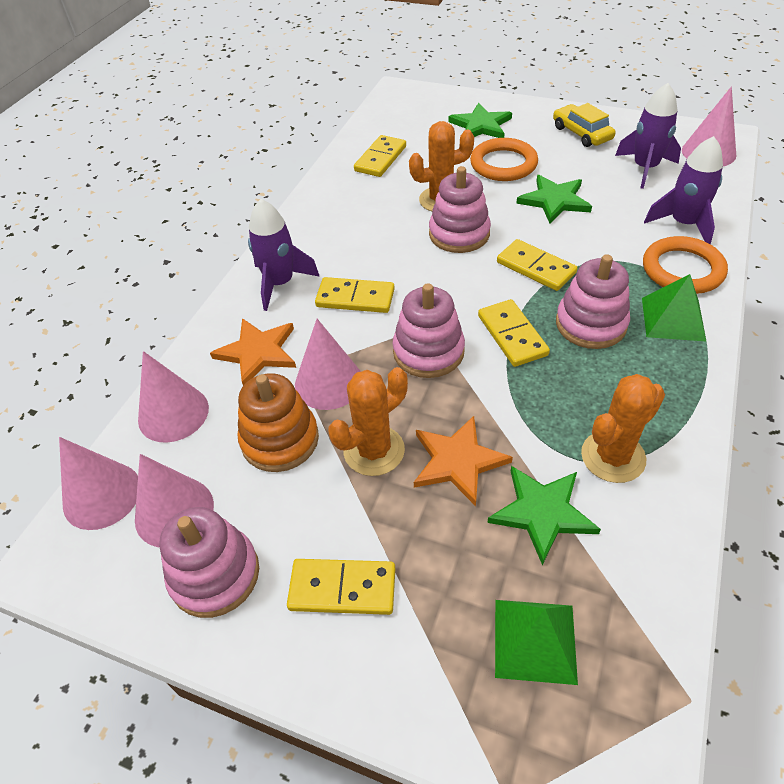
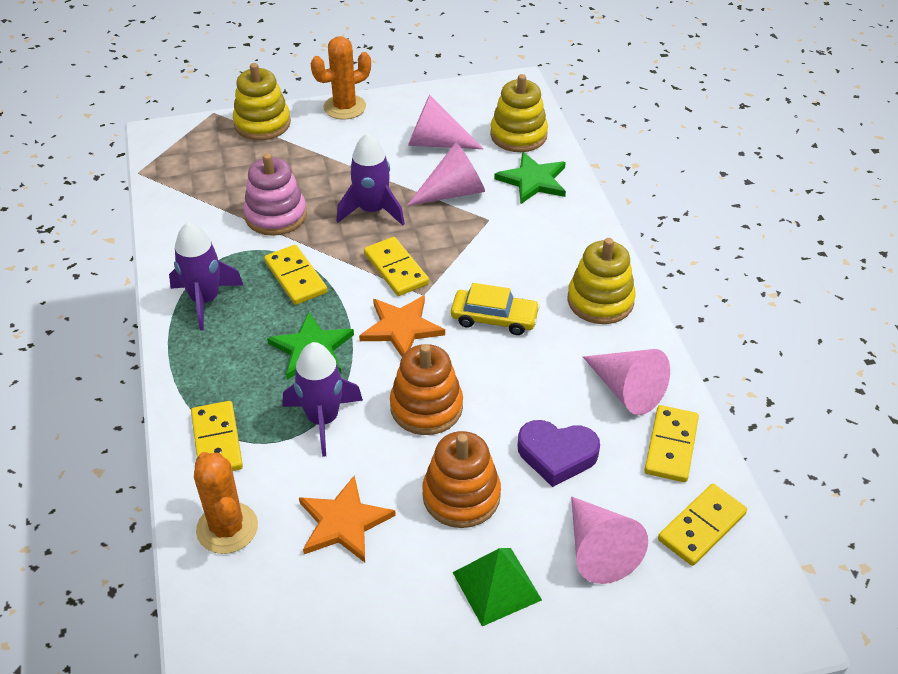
green pyramid: [495,600,578,685] [642,274,707,342] = 2 -> [452,548,542,626] = 1
green star: [448,103,512,138] [487,466,601,565] [516,175,592,223] = 3 -> [267,312,354,380] [494,152,566,204] = 2
orange cactus: [328,367,408,476] [409,121,474,211] [581,374,665,483] = 3 -> [194,452,258,554] [311,36,371,120] = 2
orange ring: [470,138,538,181] [643,236,728,294] = 2 -> none = 0
orange stacking toy: [238,373,319,472] = 1 -> [390,344,463,435] [422,431,501,528] = 2
pink cone: [59,437,138,530] [135,454,214,548] [138,351,209,443] [295,319,361,410] [682,87,736,166] = 5 -> [407,142,485,206] [408,95,483,149] [571,496,648,584] [583,349,670,415] = 4
pink stacking toy: [159,507,259,618] [392,283,465,378] [429,166,491,253] [556,254,630,349] = 4 -> [243,153,307,236] = 1
purple heart: none = 0 -> [518,420,600,487] = 1
yellow stacking toy: none = 0 -> [233,63,291,140] [490,74,548,152] [568,238,636,324] = 3

